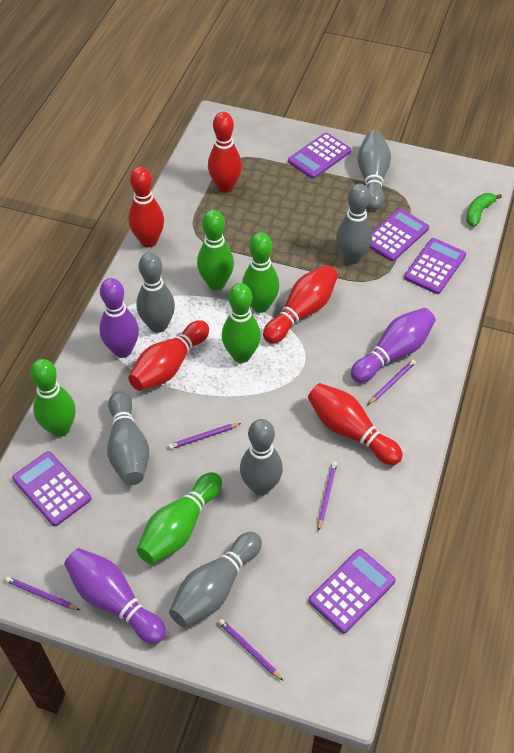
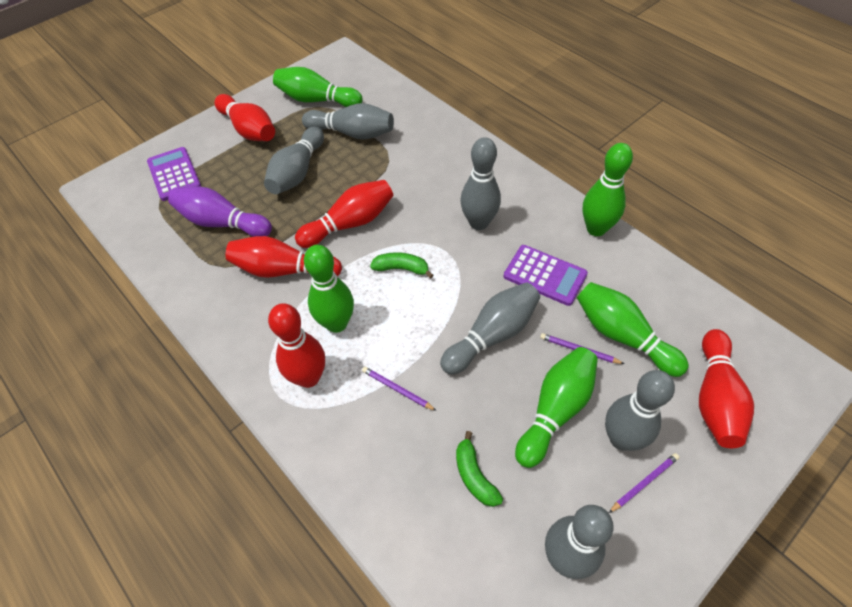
green banana: [466,193,502,227] = 1 -> [370,252,433,278] [456,431,503,507] = 2
purple bowling pin: [64,548,166,644] [99,278,139,358] [351,308,436,383] = 3 -> [168,186,272,237] = 1
purple calculator: [12,451,91,526] [288,133,351,179] [309,549,396,633] [370,209,429,261] [404,238,466,294] = 5 -> [147,147,201,201] [503,245,588,306] = 2
purple pencil: [5,576,80,610] [169,423,241,449] [218,619,283,680] [318,461,337,531] [368,360,416,405] = 5 -> [362,367,437,411] [540,333,624,364] [609,453,679,513] = 3

